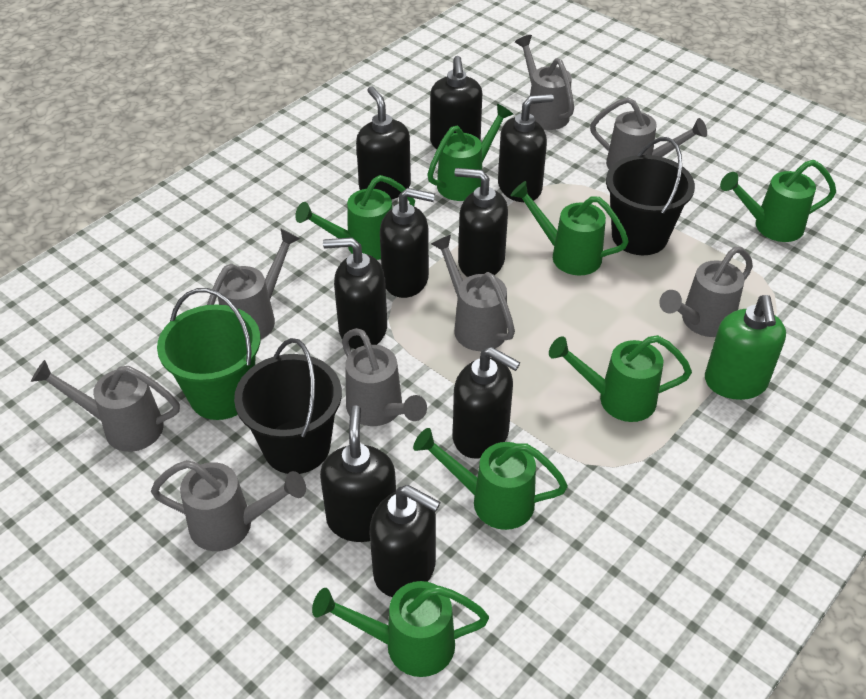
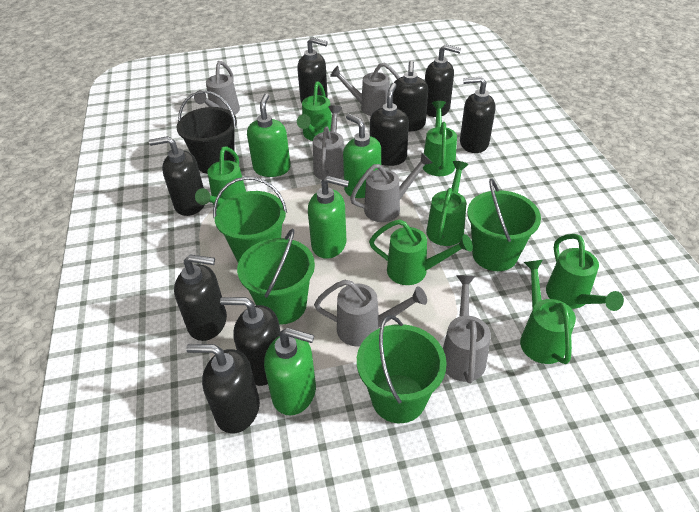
black bucket: [234,338,342,474] [606,137,695,255] = 2 -> [177,91,237,174] = 1
green bucket: [157,288,261,420] = 1 -> [213,176,287,262] [237,229,315,325] [357,315,447,423] [467,179,541,271] = 4
green soap dispenser: [705,295,786,400] = 1 -> [247,93,291,177] [264,328,316,415] [308,176,349,259] [343,114,381,198] = 4
grey watering can: [31,360,180,452] [151,460,306,551] [207,228,300,340] [342,328,427,426] [431,235,515,351] [515,35,574,130] [590,97,707,169] [659,247,753,337] = 8 -> [194,61,240,115] [313,105,344,180] [314,280,427,347] [330,63,400,116] [350,153,433,222] [443,275,491,384] = 6

